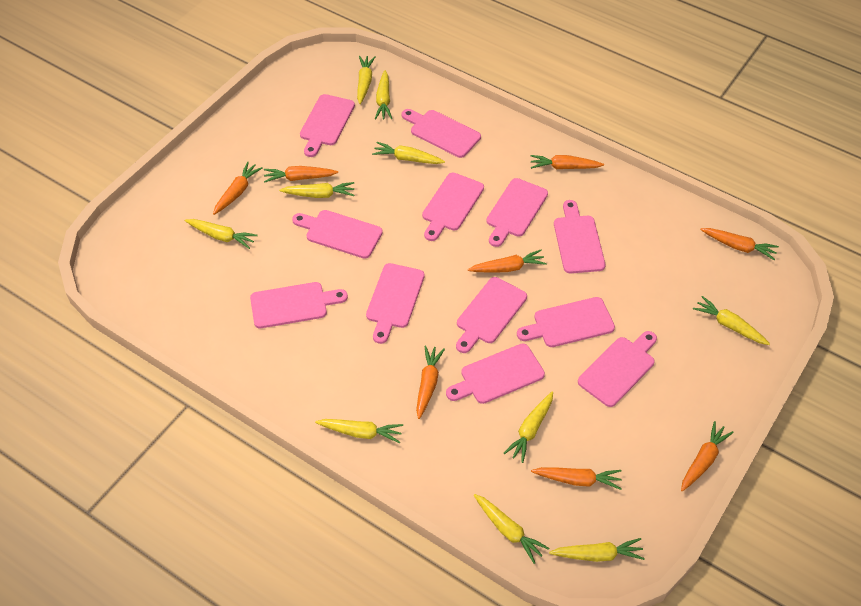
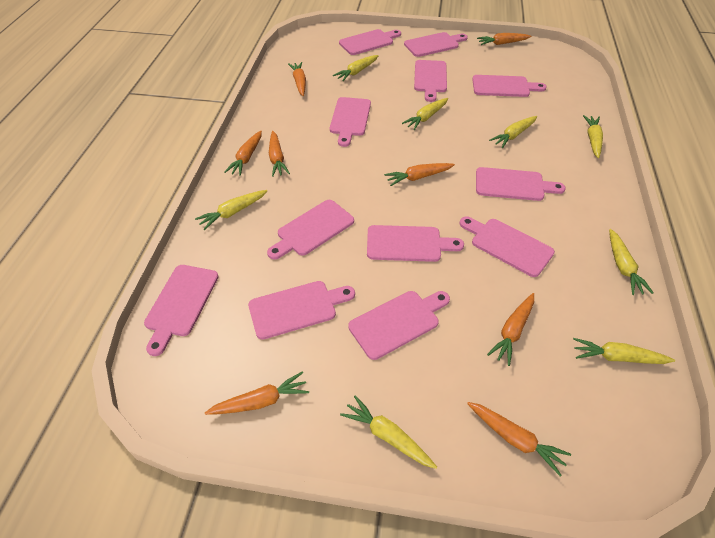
yellow carrot: [185,219,258,249] [279,182,354,198] [315,419,403,443] [357,56,375,104] [372,142,445,164] [375,70,392,119] [474,494,549,564] [504,392,553,463] [549,538,645,562] [693,296,770,345] = 10 -> [195,190,267,230] [333,55,379,81] [340,395,437,469] [402,98,448,130] [489,116,537,148] [573,338,675,364] [583,115,603,158] [609,229,653,295] = 8

